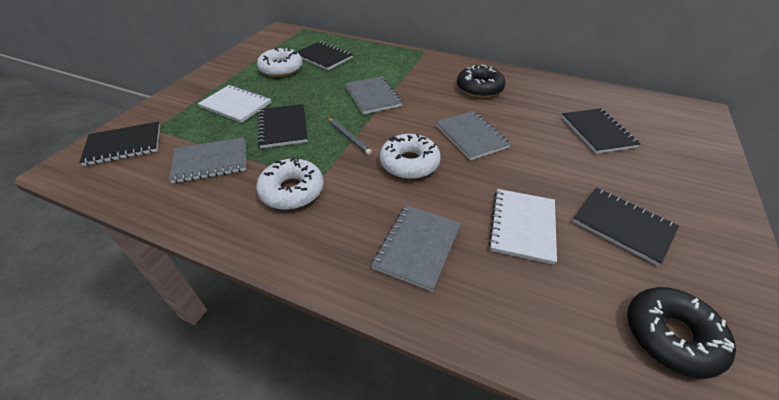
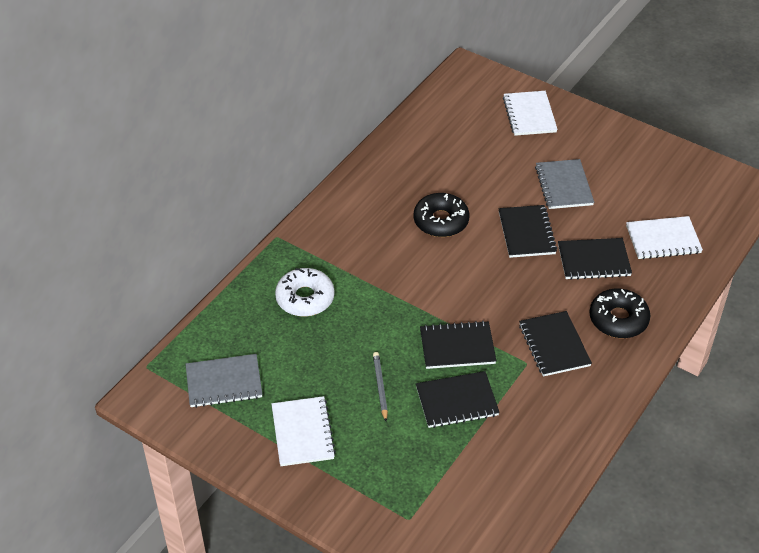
grey notebook: [169,137,246,183] [345,76,402,114] [371,205,461,292] [436,111,511,160] = 4 -> [186,354,263,408] [535,159,594,209] = 2
white donut: [256,157,324,210] [257,48,302,77] [380,134,441,179] = 3 -> [275,268,335,317] = 1
white notebook: [198,85,271,123] [488,189,557,265] = 2 -> [272,396,336,466] [503,91,558,136] [626,216,703,259] = 3

